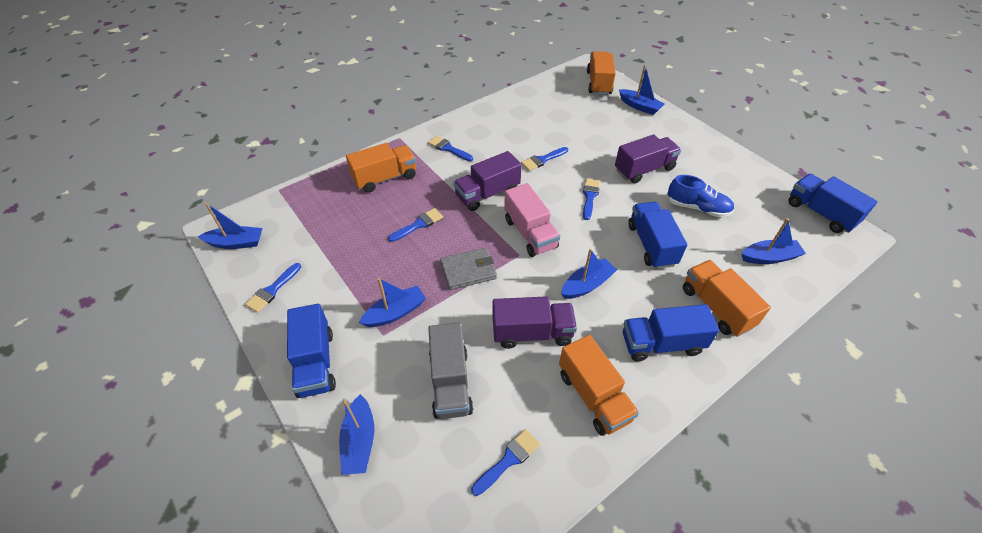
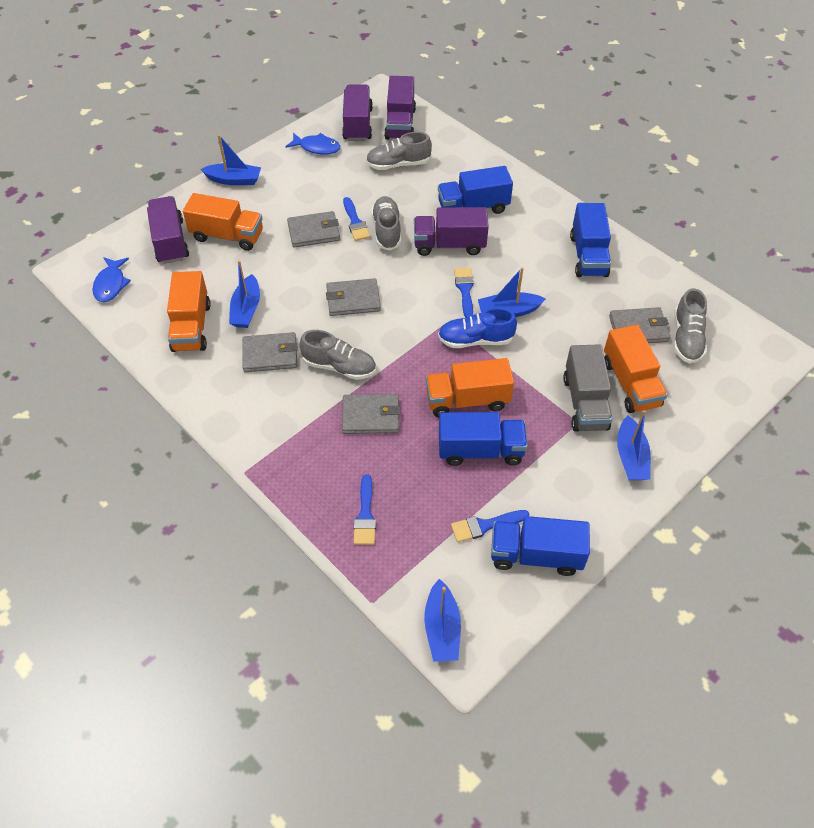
blue boat: [198,203,262,249] [339,394,374,475] [359,278,426,327] [561,249,617,299] [619,65,664,115] [741,218,806,264] = 6 -> [201,135,261,185] [229,260,260,328] [424,579,461,662] [478,267,545,317] [617,410,651,480] = 5
blue brush: [245,263,301,313] [388,208,443,242] [428,136,473,161] [471,429,540,496] [521,147,568,171] [583,178,600,220] = 6 -> [343,197,370,241] [353,475,376,545] [451,510,529,542] [454,268,474,318] = 4
blue fish: none = 0 -> [92,257,131,302] [285,133,340,155] = 2
grey shoe: none = 0 -> [300,330,376,380] [366,132,432,170] [371,196,401,251] [674,288,707,363] = 4
grey wallet: [440,248,497,290] = 1 -> [242,332,298,372] [287,211,340,248] [326,278,381,316] [342,394,400,434] [609,307,670,343] = 5
pink truck: [504,183,560,257] = 1 -> none = 0
purple truck: [453,151,522,211] [493,296,577,349] [615,135,681,183] = 3 -> [147,196,189,264] [342,84,373,141] [384,76,416,140] [414,207,489,256] = 4

